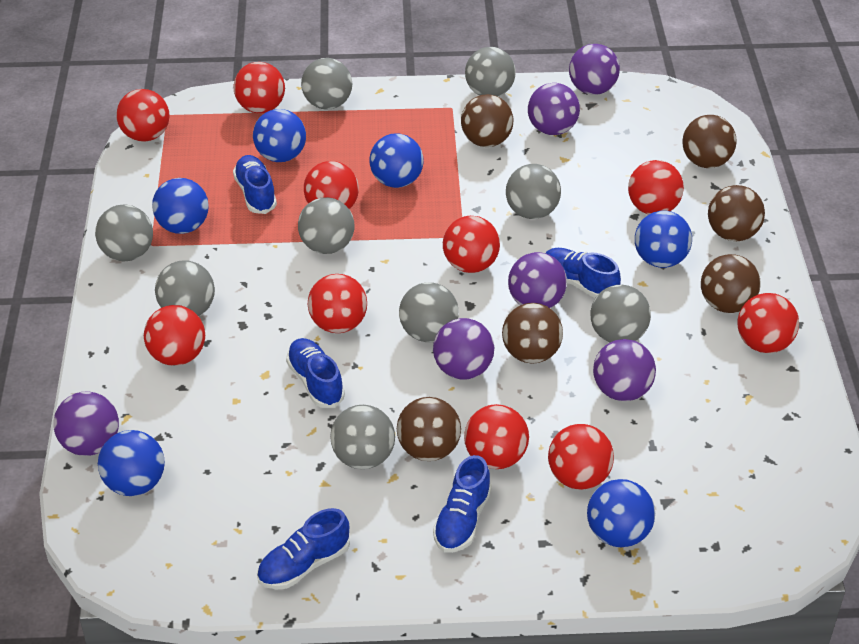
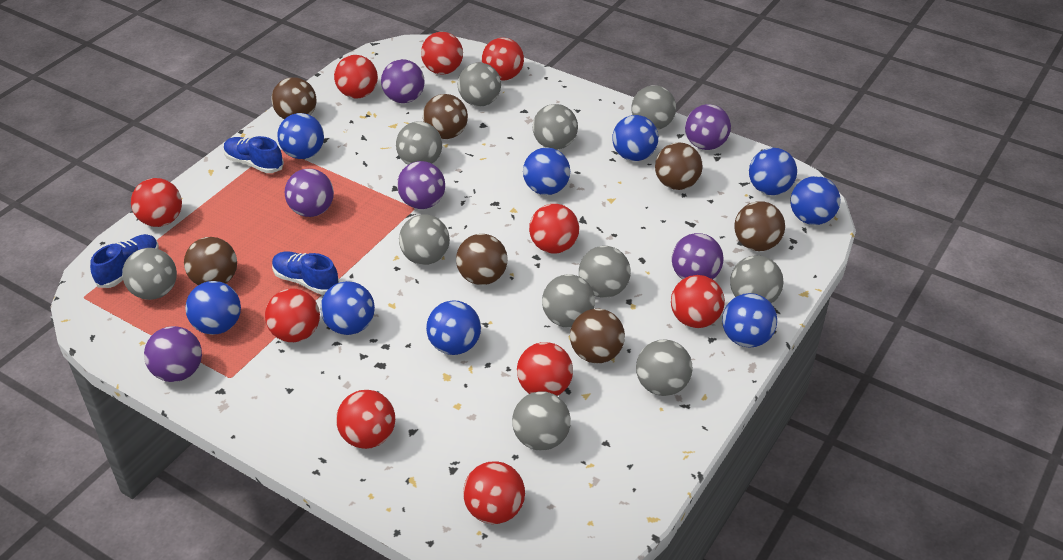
blue ball: [98,430,165,496] [152,178,209,234] [253,109,306,162] [369,133,424,188] [587,479,655,547] [635,211,692,268] = 6 -> [185,281,241,335] [277,113,324,159] [320,281,375,335] [426,300,481,355] [523,147,570,195] [612,115,658,161] [722,293,777,348] [749,148,797,195] [790,176,840,225] = 9
blue shoe: [233,155,277,214] [257,508,350,589] [286,338,345,408] [433,455,492,553] [546,248,621,298] = 5 -> [90,234,159,288] [224,136,284,173] [272,251,339,295] = 3
brown ball: [397,397,461,461] [461,94,513,147] [502,303,563,364] [682,115,737,168] [701,254,761,313] [708,185,765,241] = 6 -> [184,237,237,285] [271,77,316,119] [423,94,468,139] [456,234,507,285] [570,308,625,363] [655,142,703,190] [734,201,785,251] = 7
grey ball: [95,204,153,262] [155,261,215,316] [298,197,354,254] [301,58,352,110] [330,405,395,469] [399,282,459,342] [465,47,516,97] [506,164,561,219] [591,285,651,342] = 9 -> [122,248,177,300] [396,121,442,165] [399,214,450,265] [458,63,501,106] [512,391,571,451] [533,104,578,150] [542,274,595,328] [579,246,631,298] [631,85,676,130] [636,339,693,396] [730,255,784,304] = 11

